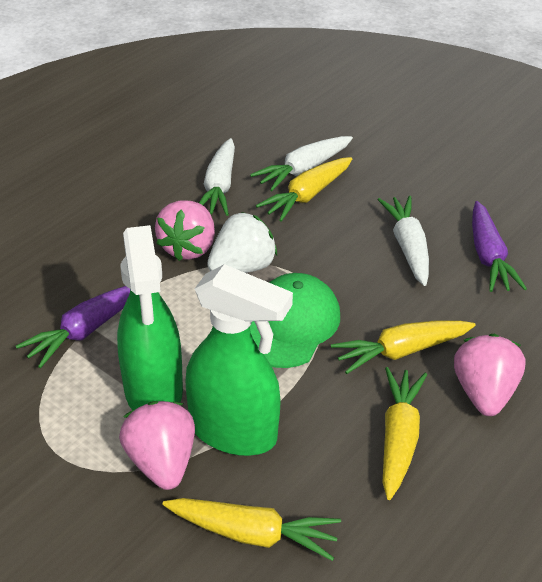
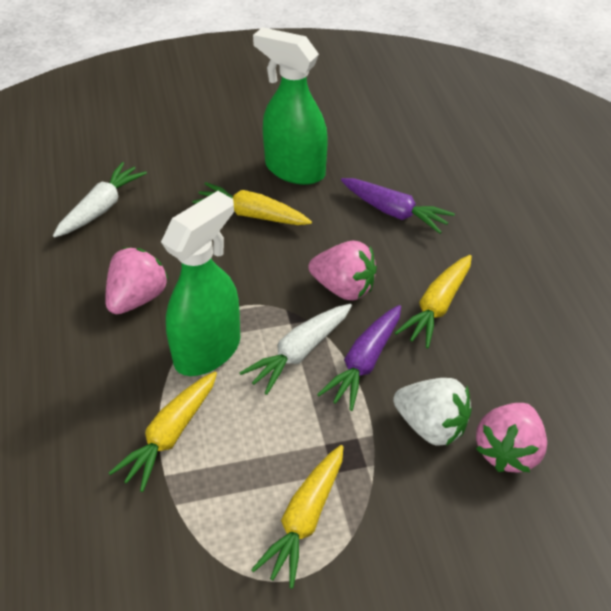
green cap: [250,273,340,368] = 1 -> none = 0
white carrot: [199,138,235,216] [250,136,353,191] [378,196,429,286] = 3 -> [53,162,147,238] [239,304,352,395] = 2

